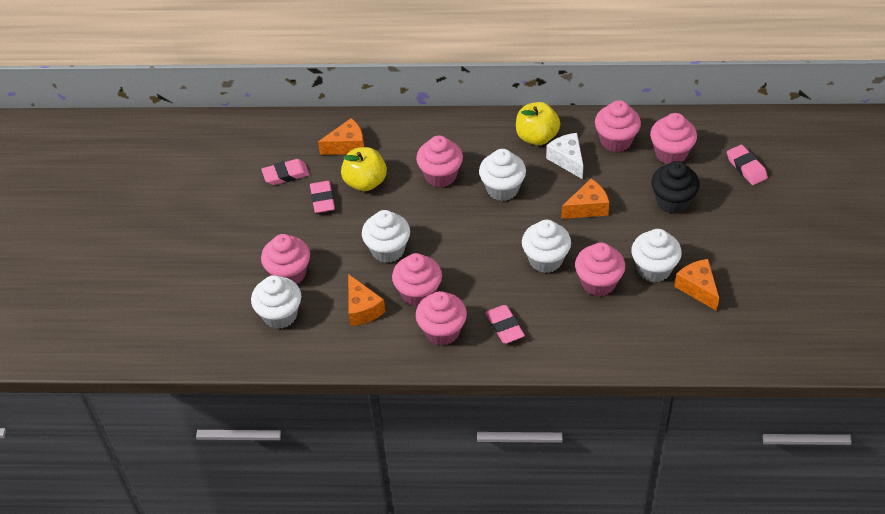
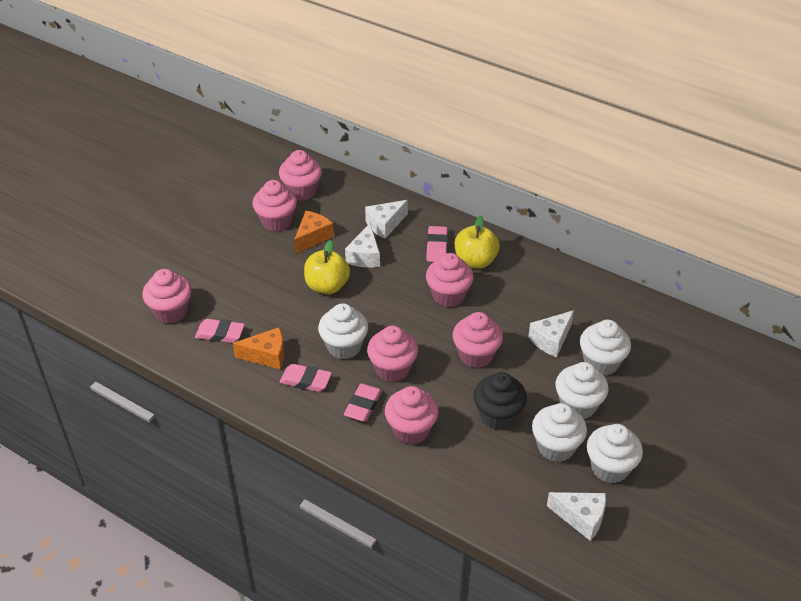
orange cheese: [318,118,364,155] [348,274,385,326] [561,178,610,219] [674,259,719,311] = 4 -> [233,327,284,370] [294,211,334,254] = 2
white cheese: [546,133,584,179] = 1 -> [345,224,380,268] [365,200,408,239] [528,310,574,357] [547,492,606,541] = 4

